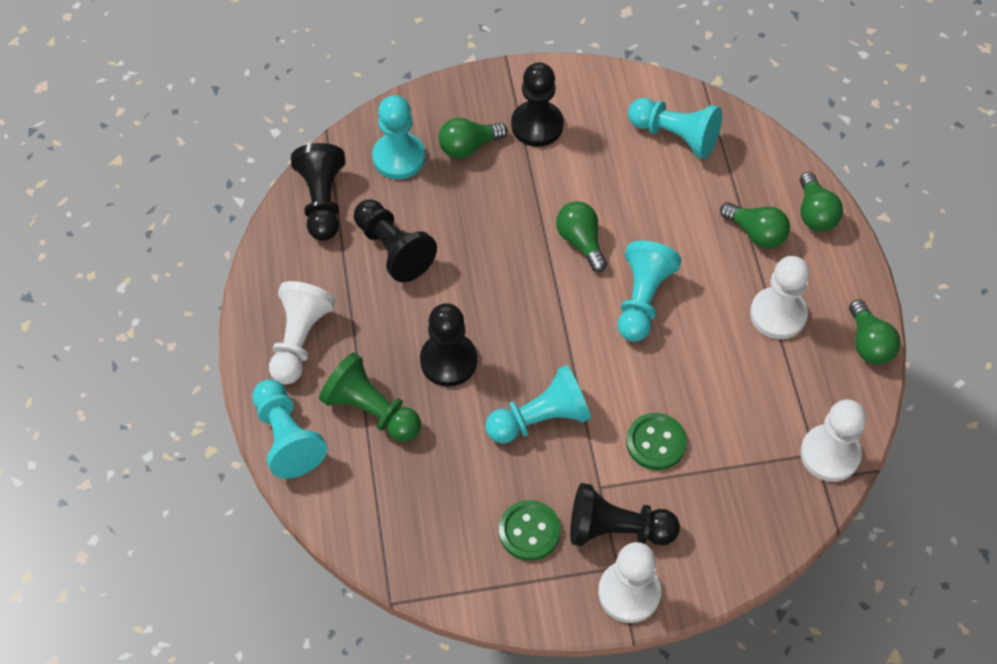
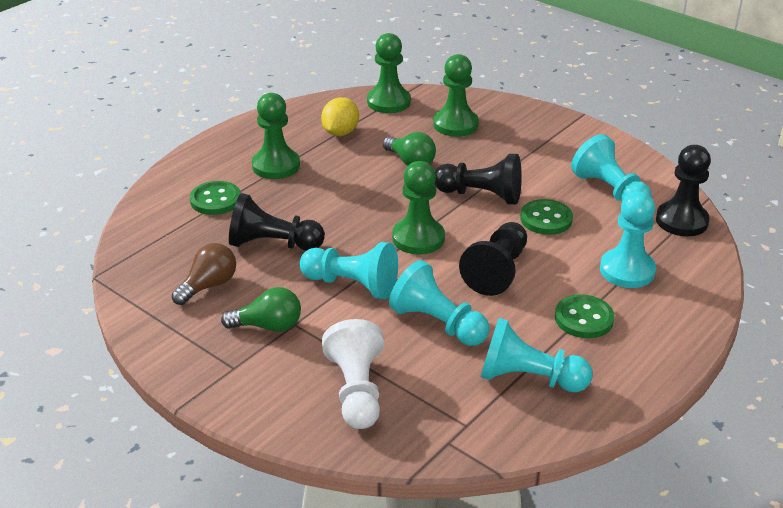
black pawn: [291,143,345,241] [354,200,437,282] [420,303,477,387] [511,62,564,147] [570,483,680,546] = 5 -> [229,193,325,251] [435,154,522,205] [459,222,527,296] [656,145,711,236] = 4
brown light bulb: none = 0 -> [172,243,236,305] = 1
green button: [499,500,561,561] [626,413,687,470] = 2 -> [190,181,241,215] [520,199,573,235] [555,294,614,338] = 3
green light bulb: [439,118,508,159] [556,201,607,272] [720,202,790,249] [800,172,843,232] [849,300,901,365] = 5 -> [221,287,301,332] [383,132,436,166] = 2
green pawn: [319,352,421,442] = 1 -> [252,93,300,179] [367,33,411,113] [392,161,445,255] [433,54,479,137] = 4
white pawn: [269,281,336,385] [598,542,661,623] [750,256,810,339] [800,399,866,482] = 4 -> [322,319,384,429] = 1
yellow lemon: none = 0 -> [321,97,359,136] = 1

